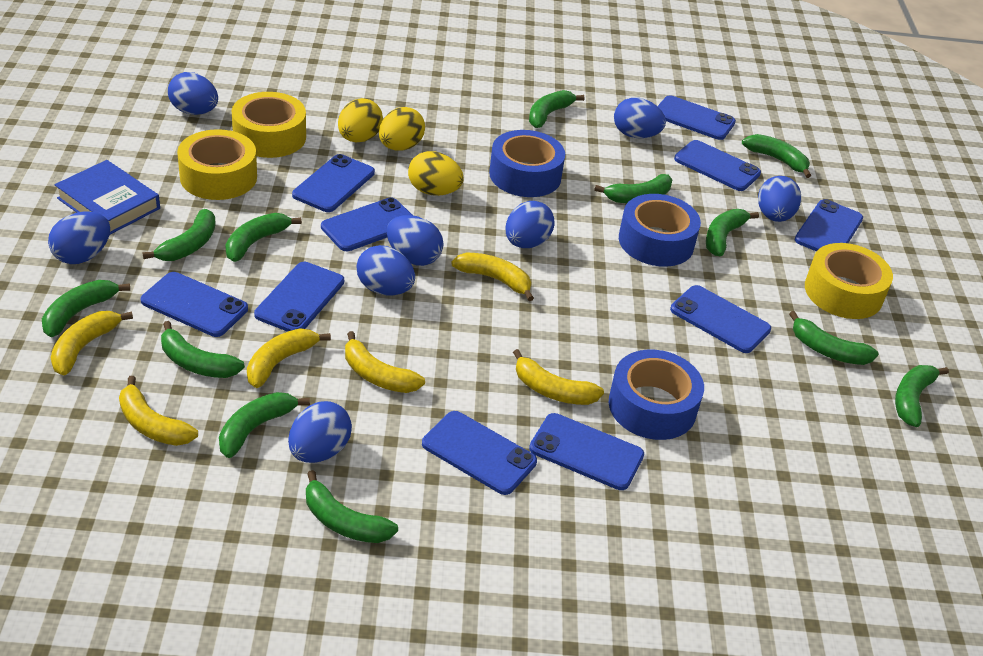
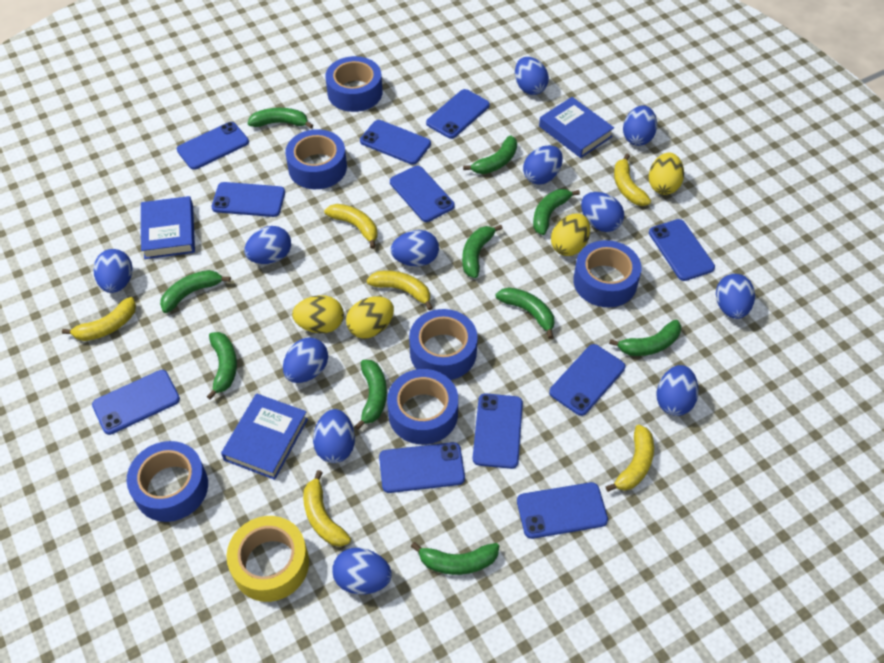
blue book: [55,160,160,235] = 1 -> [141,196,195,259] [221,393,308,480] [539,97,614,158] = 3
blue egg: [48,211,110,264] [168,72,218,115] [288,401,352,463] [357,245,415,295] [387,215,443,266] [506,201,554,248] [614,98,666,138] [758,176,801,222] = 8 -> [93,249,133,293] [244,226,291,264] [283,338,328,383] [313,409,355,463] [332,548,392,594] [391,230,439,267] [515,57,549,95] [523,145,563,185] [581,192,624,232] [623,105,657,146] [657,365,698,416] [716,274,755,319] = 12
blue phone: [141,272,248,337] [254,262,344,332] [292,154,375,212] [321,197,412,251] [422,411,537,495] [529,413,644,490] [658,95,736,140] [670,285,771,353] [674,140,761,191] [795,199,863,252] = 10 -> [92,370,180,435] [177,122,249,170] [212,182,285,217] [360,120,431,165] [379,442,465,493] [390,166,455,222] [426,89,490,139] [473,393,523,469] [517,482,608,539] [549,344,625,416] [649,219,715,281] = 11
blue tape: [489,130,565,197] [609,349,704,440] [619,194,701,267] = 3 -> [127,441,208,522] [285,129,347,189] [325,56,382,112] [387,369,458,445] [409,309,478,380] [573,240,642,307] = 6
green banana: [42,280,130,337] [142,209,216,261] [161,321,245,378] [219,392,310,458] [225,213,302,262] [306,470,398,543] [529,90,584,128] [594,174,673,203] [706,209,759,256] [742,134,811,178] [789,311,879,365] [895,365,949,427] = 12 -> [160,270,231,313] [206,332,237,400] [248,108,313,129] [355,360,387,430] [411,542,499,575] [462,225,503,278] [463,135,517,174] [496,287,554,339] [533,189,580,235] [609,320,681,356] = 10
yellow egg: [338,98,383,142] [379,107,425,151] [408,151,464,196] = 3 -> [292,295,344,333] [346,297,394,339] [551,213,590,256] [649,153,684,195] = 4
yellow tape: [177,129,257,200] [232,92,306,158] [805,243,893,319] = 3 -> [227,516,309,602] = 1

